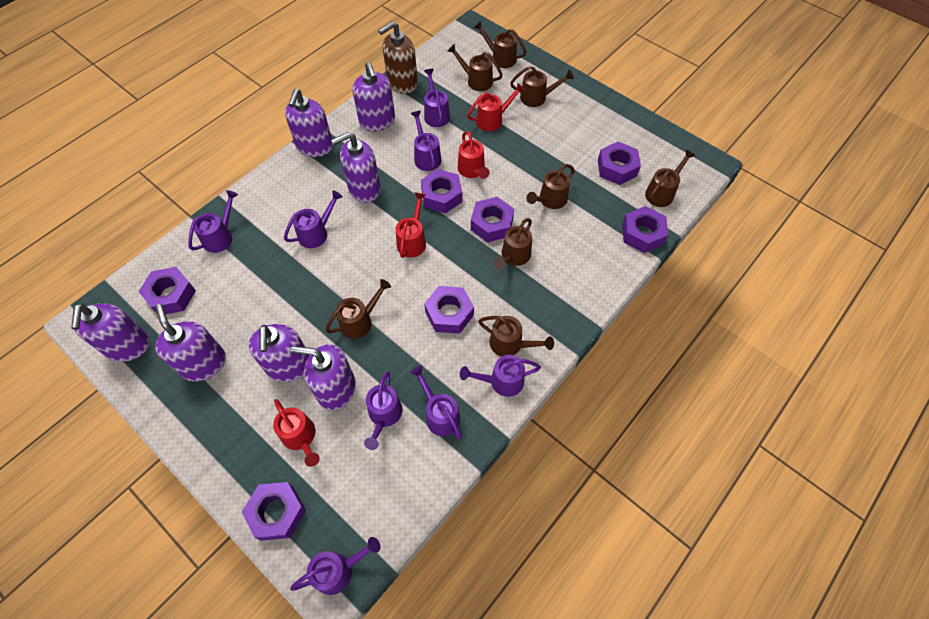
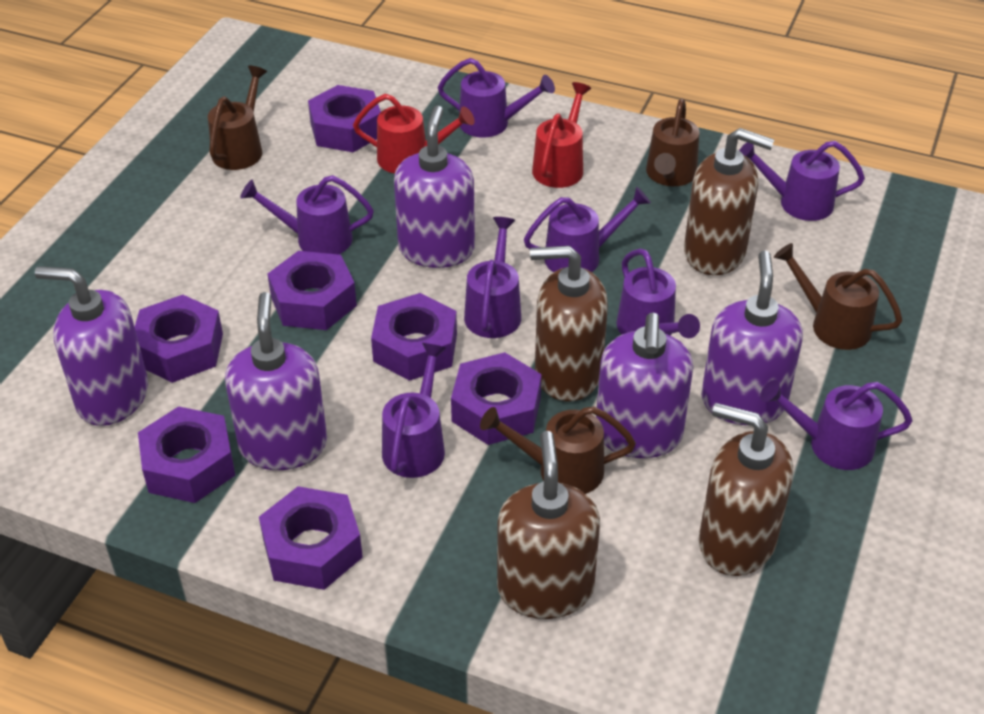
brown soap dispenser: [379,21,418,94] = 1 -> [497,431,600,619] [530,246,608,402] [684,128,774,275] [699,403,793,576] = 4
brown watering can: [325,279,391,339] [448,44,503,91] [474,21,527,68] [478,316,554,357] [494,218,532,270] [510,66,574,107] [526,164,575,209] [645,150,696,207] = 8 -> [208,66,267,170] [480,406,636,494] [646,99,700,186] [774,243,903,350] = 4
purple soap dispenser: [71,303,150,362] [155,304,226,381] [248,324,310,382] [285,89,333,157] [291,344,356,411] [331,132,381,203] [352,62,395,131] = 7 -> [35,266,148,426] [225,292,327,470] [394,106,475,268] [596,313,693,458] [701,250,803,425] = 5
red watering can: [273,399,320,467] [396,192,426,258] [458,131,489,179] [467,83,525,131] = 4 -> [353,94,475,173] [532,82,591,188] = 2

